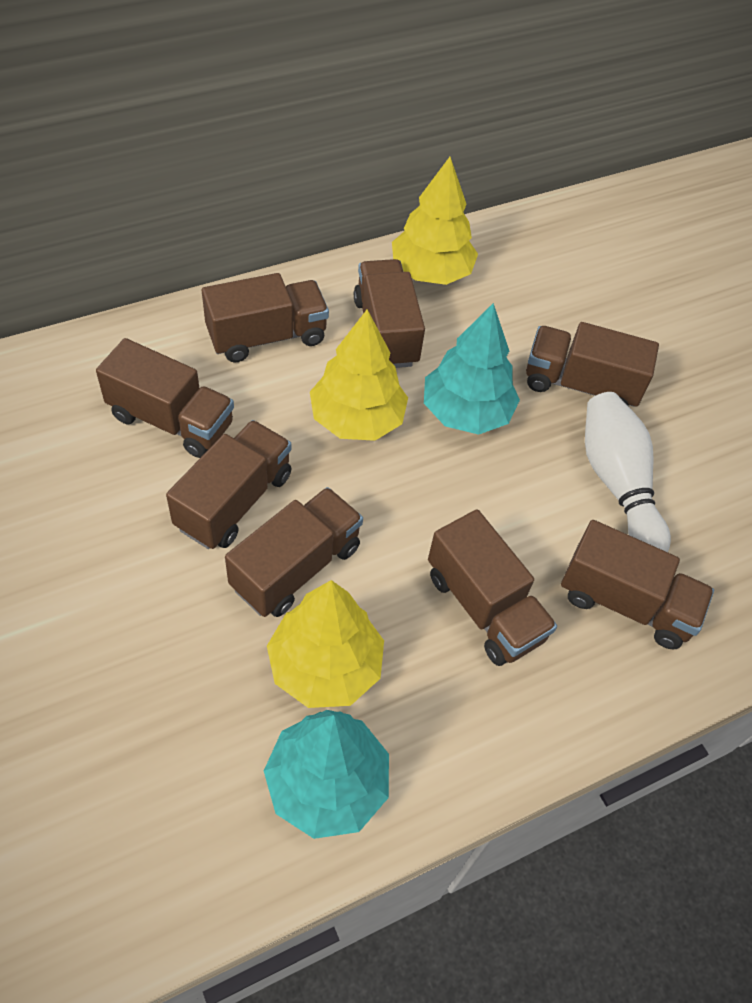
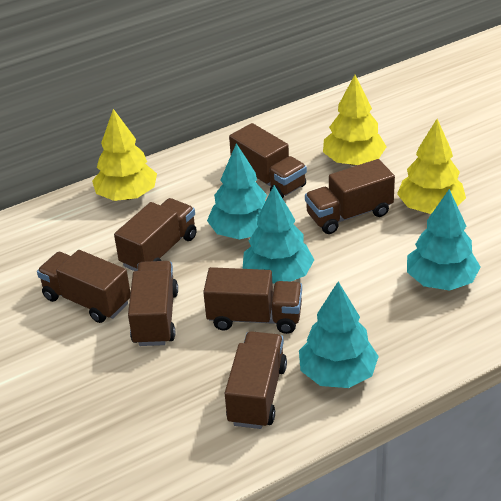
brown truck: [96,338,234,458] [166,420,292,549] [202,273,329,362] [225,487,363,617] [354,259,425,368] [428,509,557,666] [526,322,659,407] [561,520,714,649] = 8 -> [37,250,131,323] [114,198,197,271] [128,261,178,346] [203,267,302,334] [225,331,287,429] [229,123,307,198] [305,159,395,234] = 7
turquoise tree: [264,710,389,839] [424,303,520,435] = 2 -> [207,143,267,240] [242,185,314,284] [299,281,379,388] [407,189,481,291] = 4
white bowling pin: [585,392,671,552] = 1 -> none = 0

